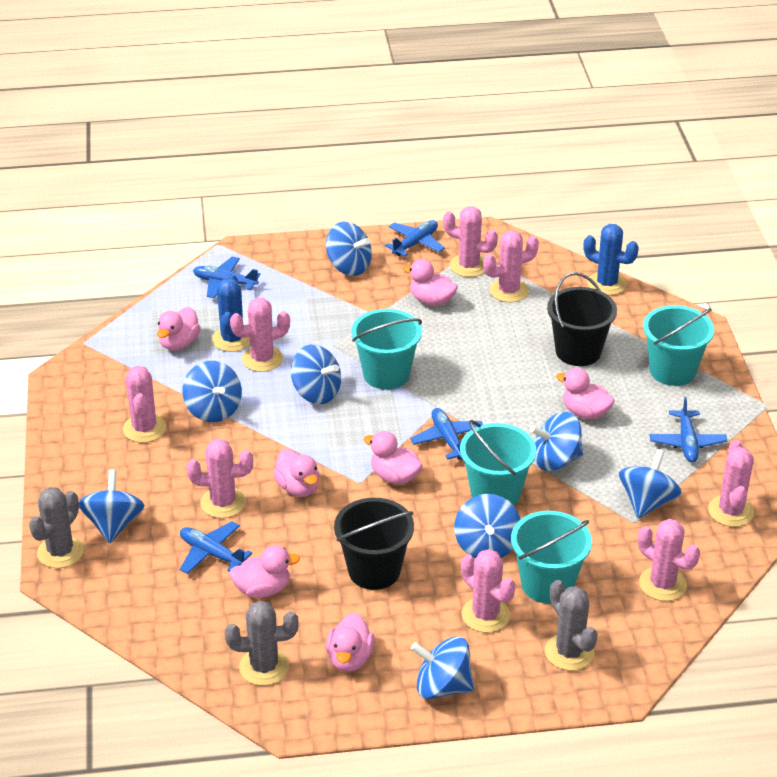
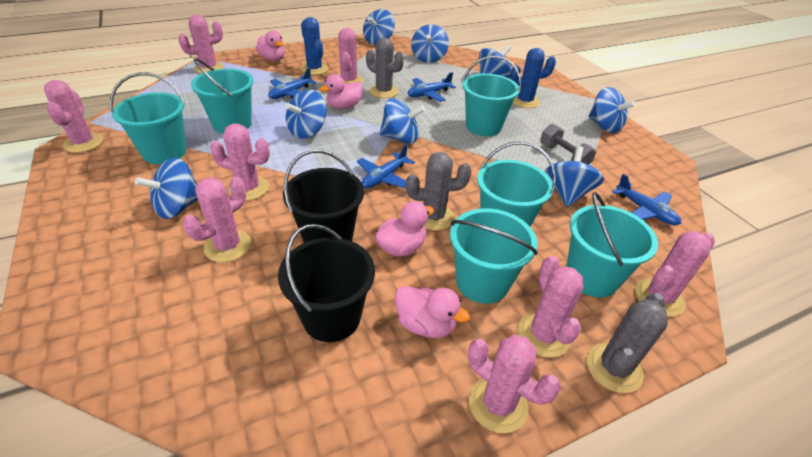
blue plane: [180,521,252,574] [193,257,260,298] [385,220,445,256] [410,408,484,460] [650,397,727,462] = 5 -> [268,68,316,99] [357,144,415,189] [408,72,456,102] [612,174,681,226] = 4
grey dumbbell: none = 0 -> [540,124,596,165] = 1
pink duck: [157,307,201,351] [229,545,300,598] [273,449,319,497] [326,613,374,672] [364,431,423,485] [403,259,458,306] [556,368,615,419] = 7 -> [256,30,285,61] [320,74,363,109] [375,201,434,257] [394,286,470,338] = 4
turquoise bucket: [351,309,422,390] [460,420,536,506] [511,511,592,604] [643,305,714,386] = 4 -> [109,73,186,164] [191,58,254,134] [450,208,538,304] [462,55,521,136] [477,141,556,227] [566,192,658,298] = 6

